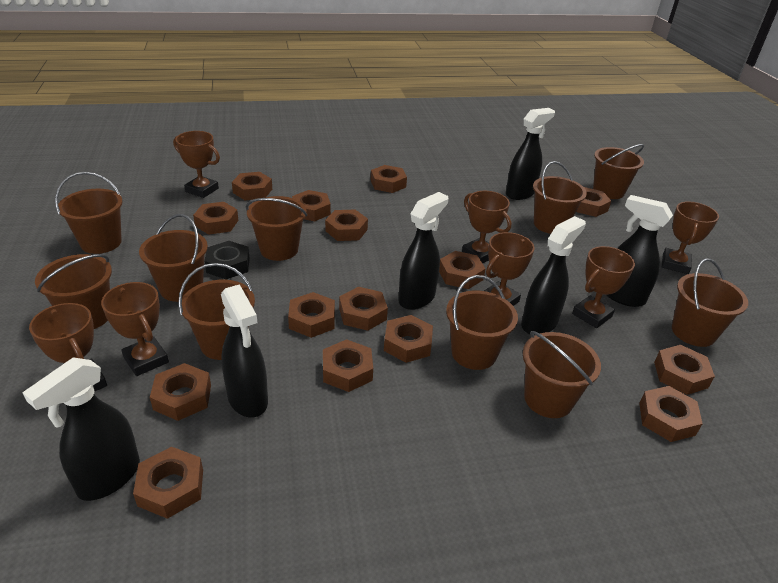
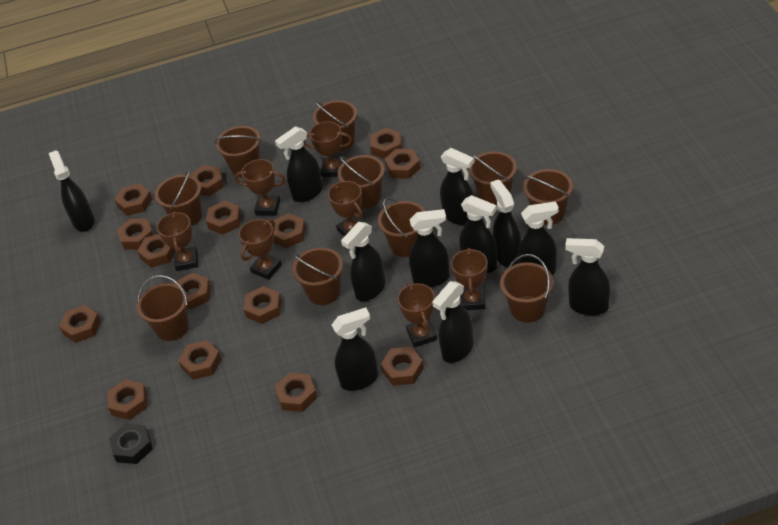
black spray bottle: [22,357,140,501] [221,284,268,417] [398,192,448,310] [506,108,555,200] [521,216,586,336] [607,195,673,307] = 6 -> [49,150,95,232] [275,126,323,202] [332,307,378,391] [341,222,386,301] [409,209,450,287] [432,281,474,363] [440,148,474,225] [459,195,497,273] [490,179,522,268] [517,201,559,275] [565,238,610,316] = 11

